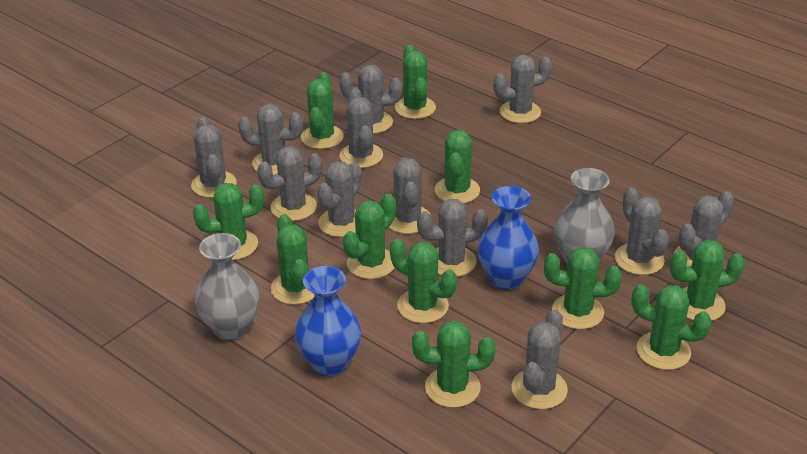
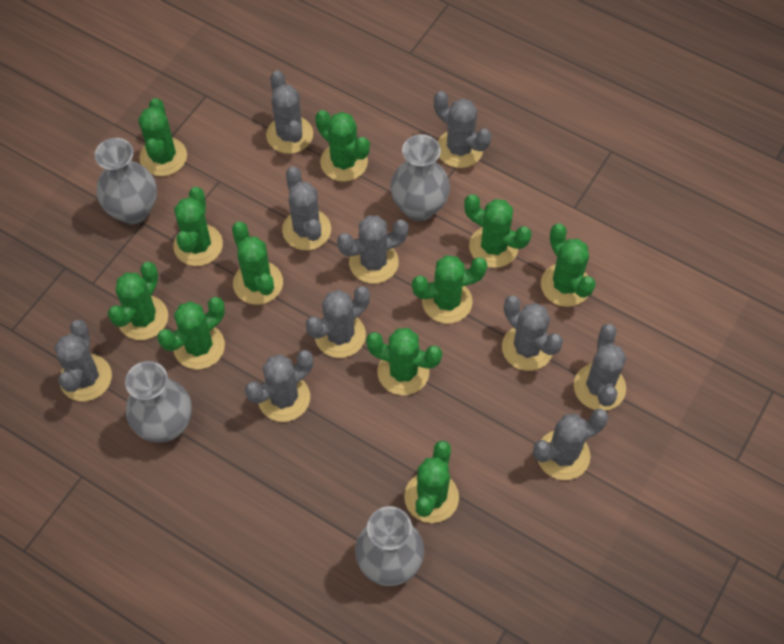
blue vase: [295,266,361,376] [478,186,539,290] = 2 -> none = 0
grey cactus: [191,117,237,198] [238,104,303,175] [257,146,322,221] [317,161,361,237] [339,65,402,134] [339,90,383,168] [389,157,430,234] [417,199,488,277] [493,55,552,123] [512,310,568,409] [615,187,669,275] [674,191,734,266] = 12 -> [54,320,112,402] [245,350,313,422] [266,70,313,154] [282,167,331,250] [306,286,370,358] [337,216,409,284] [434,91,491,168] [502,296,563,371] [533,409,609,480] [574,324,626,410] = 10
grey vase: [195,233,260,340] [554,168,615,264] = 2 -> [94,138,157,224] [125,361,192,442] [355,506,424,586] [390,134,450,221] = 4

